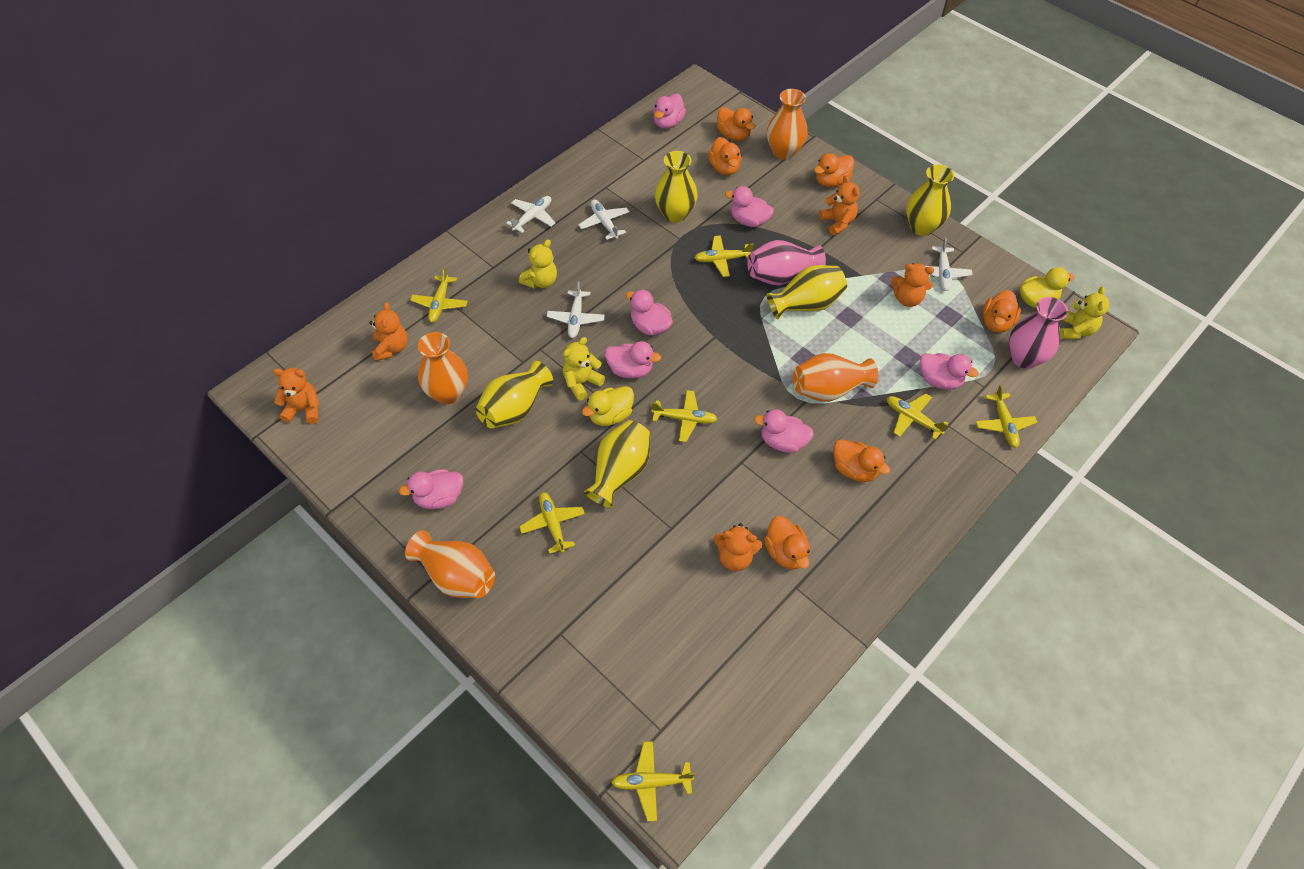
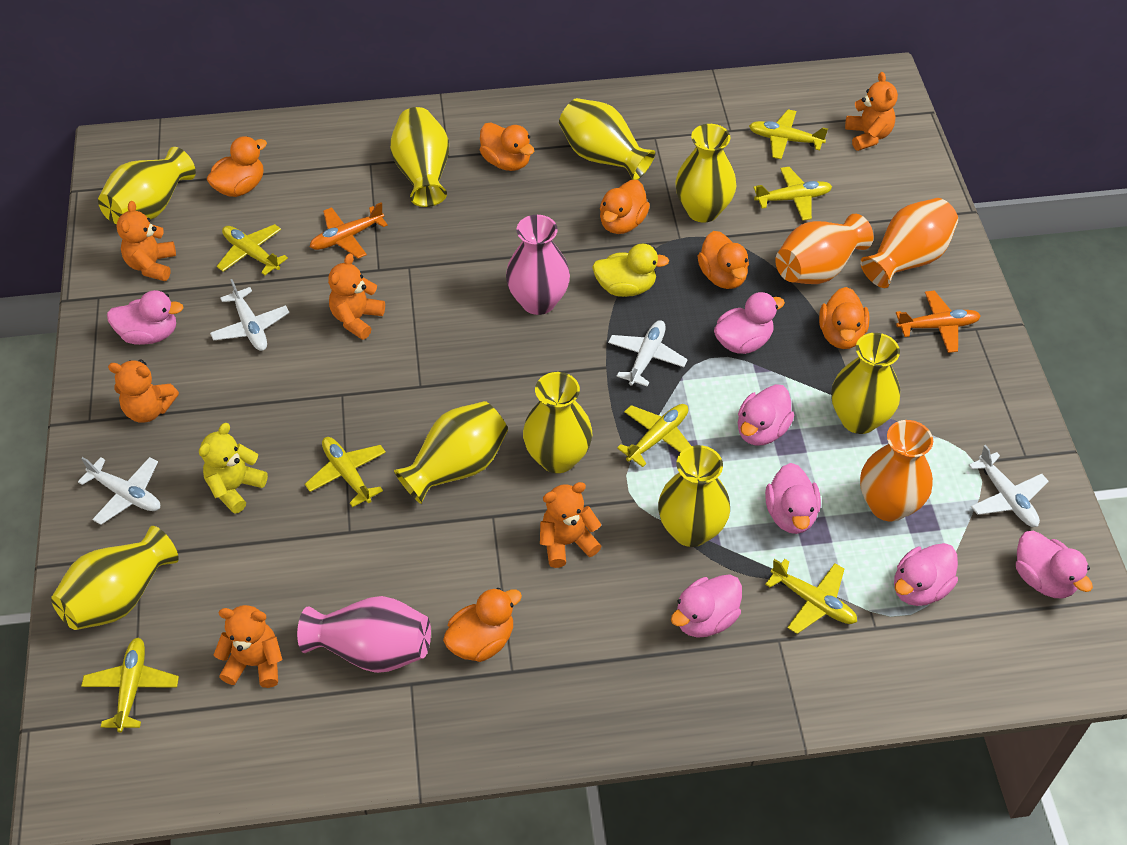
orange plane: none = 0 -> [310,203,388,259] [896,290,981,353] = 2
orange teddy bear: [273,368,319,424] [369,302,408,361] [713,523,762,571] [819,175,860,235] [891,263,934,307] = 5 -> [108,359,179,423] [117,201,176,281] [214,605,282,688] [328,253,385,340] [540,482,602,568] [845,72,898,151] = 6
orange vase: [405,530,495,598] [418,332,468,404] [767,89,808,160] [793,353,878,402] = 4 -> [775,214,873,284] [860,198,958,288] [860,420,933,522] = 3
yellow duck: [582,386,634,426] [1020,267,1074,308] = 2 -> [592,244,669,297] = 1
yellow teddy bear: [519,239,557,289] [563,337,605,400] [1060,286,1109,339] = 3 -> [199,423,268,514] = 1
yellow vase: [476,361,553,428] [584,420,651,508] [655,151,698,223] [767,265,847,320] [906,164,954,236] = 5 -> [51,526,179,630] [98,147,196,224] [390,107,449,207] [394,401,508,504] [523,372,592,473] [559,98,655,180] [658,445,730,547] [675,124,736,223] [831,333,900,434] = 9

